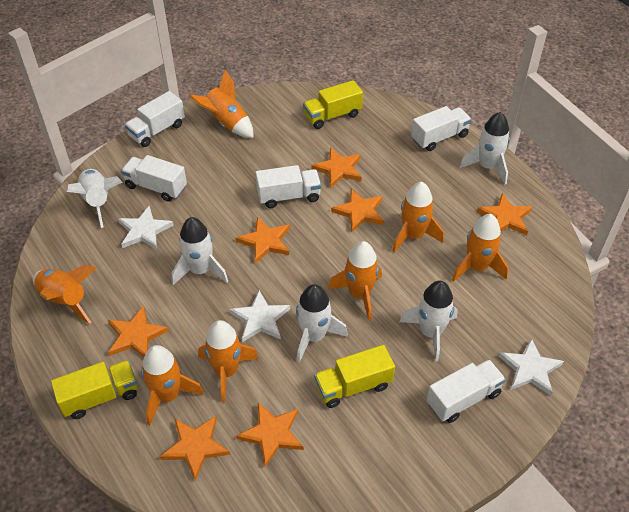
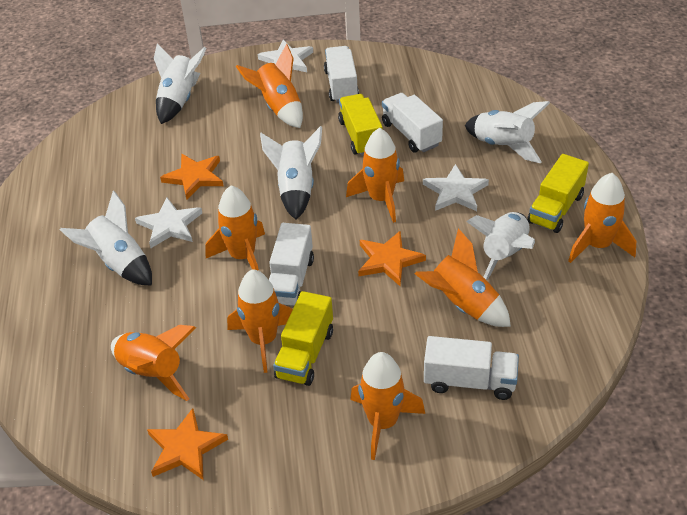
orange rocket: [33,265,97,324] [141,345,204,425] [189,70,253,138] [198,320,259,403] [328,241,382,320] [392,182,444,253] [452,214,509,282] = 7 -> [111,325,196,401] [205,185,265,271] [227,269,293,373] [236,44,303,128] [346,128,404,223] [350,352,425,460] [414,228,511,327] [568,173,636,263] = 8
orange star: [108,306,169,357] [160,416,230,481] [236,217,290,264] [236,403,304,467] [311,147,362,188] [331,189,384,232] [477,193,532,235] = 7 -> [147,408,228,480] [160,154,223,199] [358,231,426,286] = 3
white truck: [121,155,187,202] [125,91,185,147] [255,165,321,208] [411,106,472,151] [427,360,506,423] = 5 -> [269,223,314,306] [324,46,359,103] [382,93,443,152] [424,336,519,400] = 4

